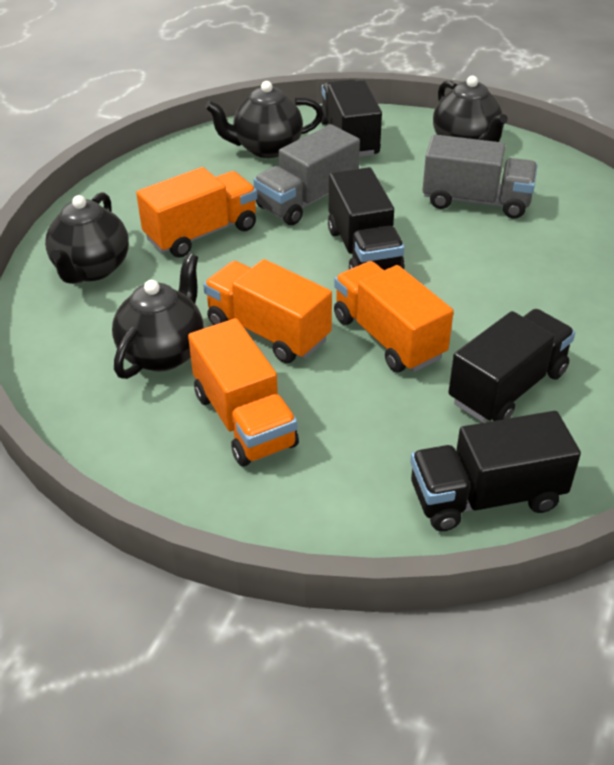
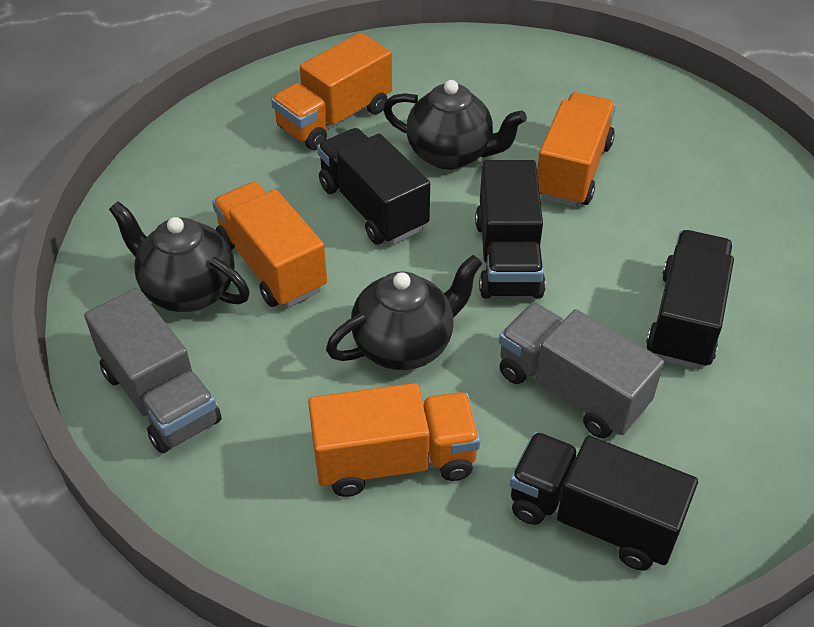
black teapot: [45,192,129,284] [112,253,204,379] [205,81,324,158] [433,76,508,142] = 4 -> [109,201,250,312] [326,255,482,370] [383,80,527,170] = 3

